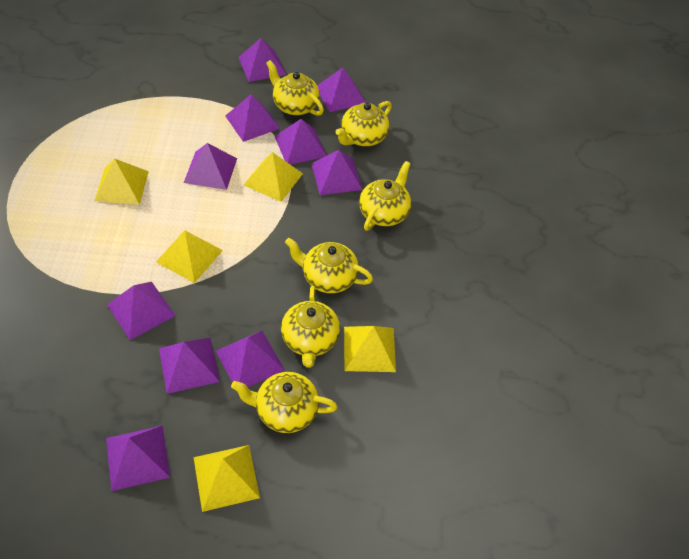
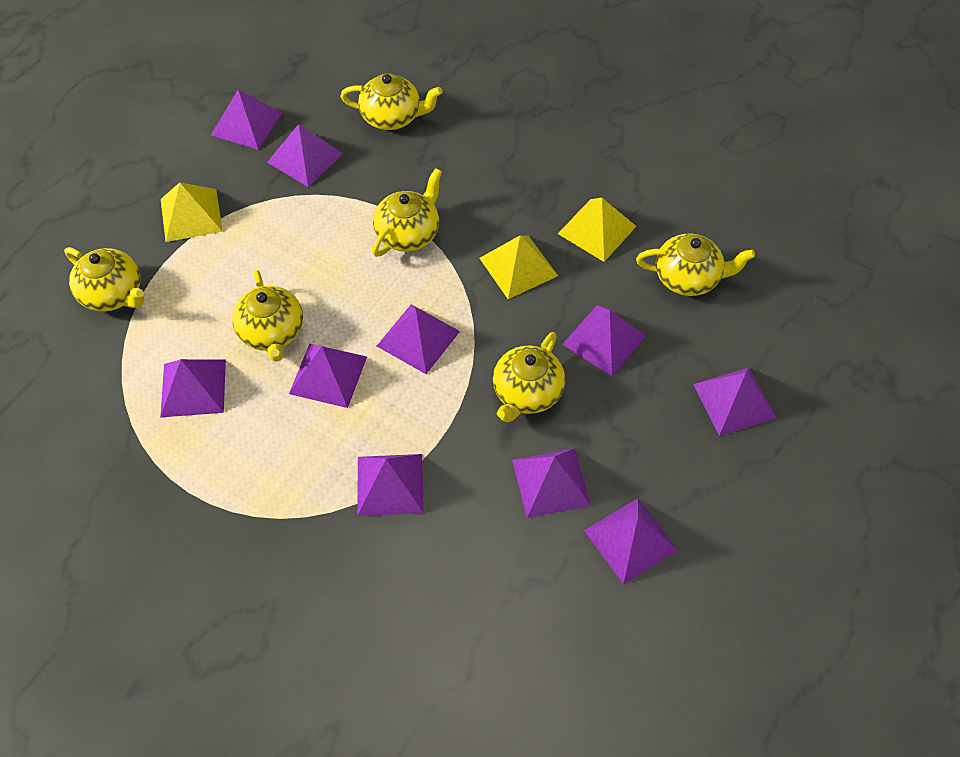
yellow pyramid: [94,159,149,205] [156,230,223,283] [193,445,260,512] [244,152,303,202] [344,326,396,372] = 5 -> [161,182,223,242] [479,235,558,299] [558,198,636,262] = 3

